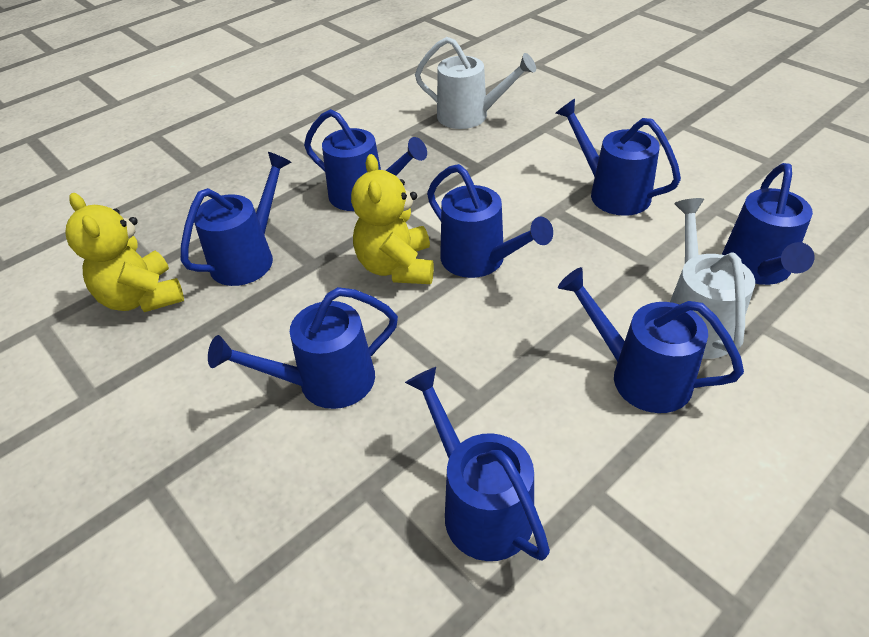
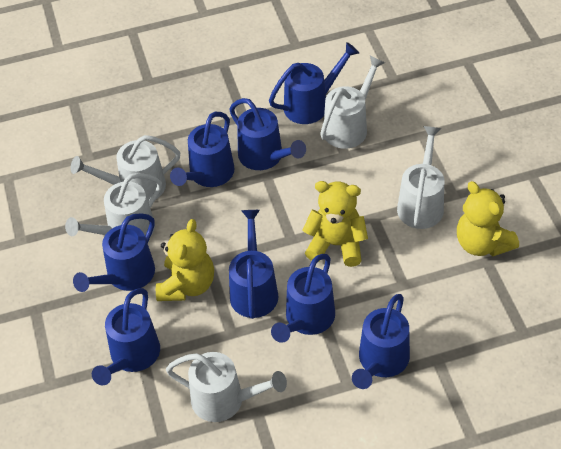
white watering can: [415,37,536,129] [670,198,755,359] = 2 -> [65,173,162,236] [71,135,180,201] [166,352,287,422] [320,56,385,149] [397,126,444,229] = 5
yellow teddy bear: [65,193,184,312] [351,154,434,284] = 2 -> [156,219,214,301] [302,181,368,267] [457,181,519,256] = 3

